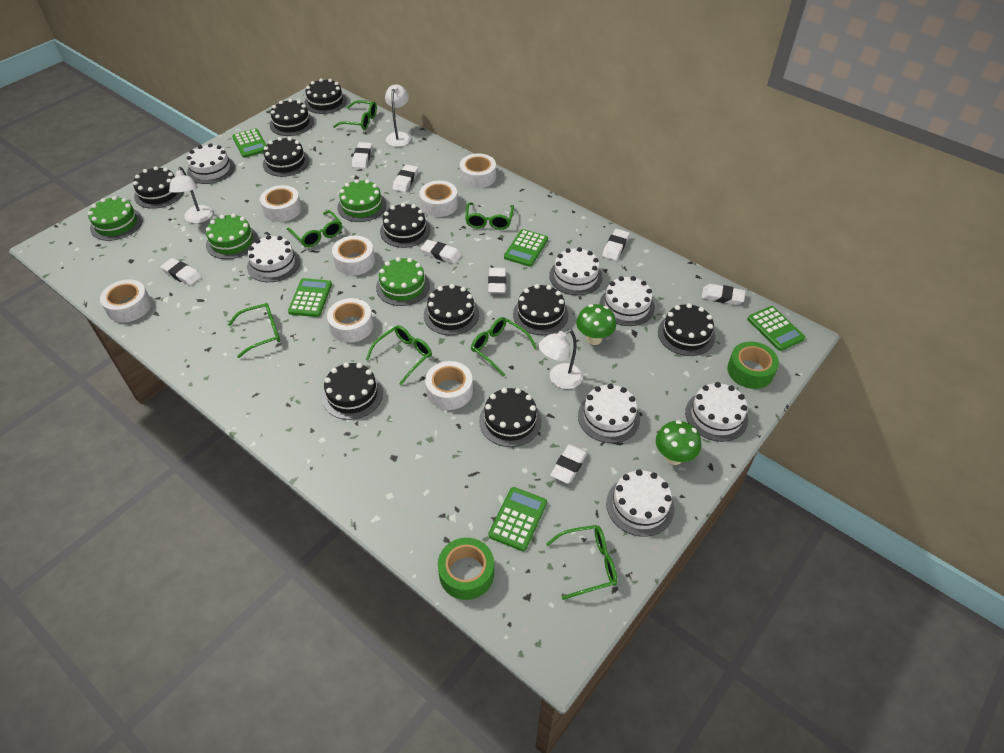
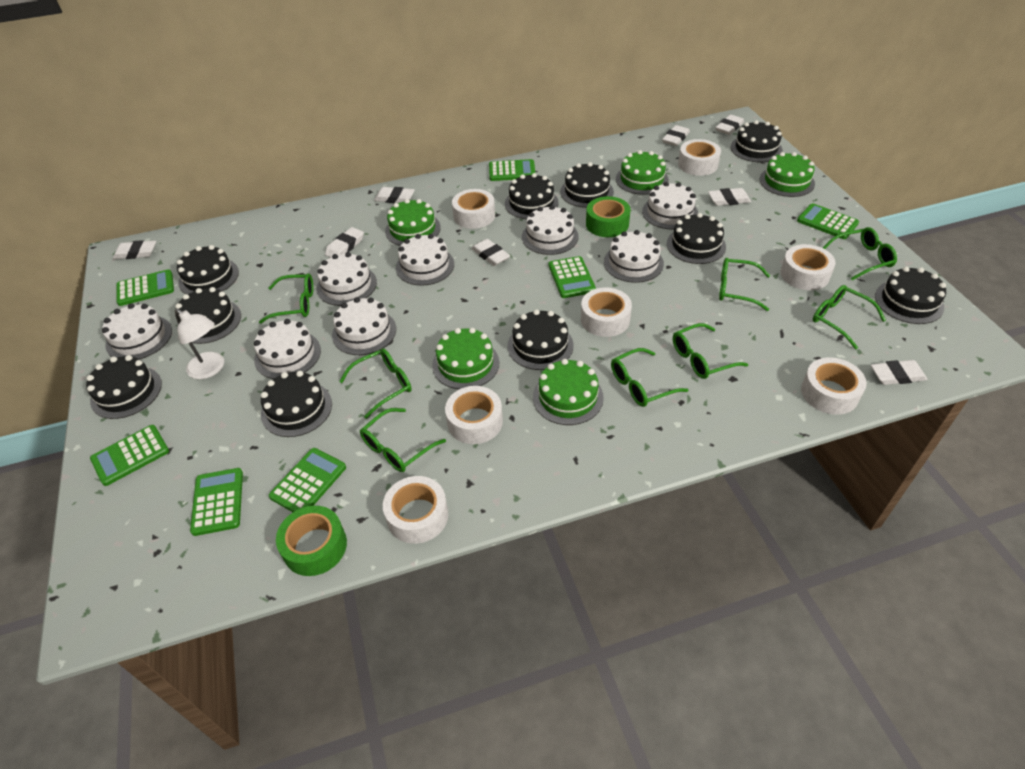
green cake: [88,196,143,241] [206,214,258,259] [337,179,386,222] [376,257,430,306] = 4 -> [385,199,441,246] [432,328,499,389] [533,359,604,425] [616,150,669,195] [760,152,815,197] = 5
green calculator: [232,128,266,158] [288,278,332,317] [488,487,547,551] [504,229,548,267] [747,306,805,351] = 5 -> [90,425,169,486] [116,270,174,306] [190,468,243,536] [269,448,346,512] [489,159,535,181] [549,256,596,298] [797,203,859,239] = 7
green glasses: [228,303,280,358] [287,210,342,247] [333,100,377,130] [366,325,432,385] [465,202,514,230] [471,317,537,376] [546,525,617,600] = 7 -> [259,274,313,324] [339,348,412,419] [360,408,446,472] [611,348,688,407] [673,323,748,379] [719,258,770,311] [813,285,886,349] [823,227,897,280] = 8
green mushroom: [576,304,616,345] [656,420,701,465] = 2 -> none = 0
white cake: [187,143,235,184] [247,235,300,282] [549,247,602,296] [578,383,640,443] [600,276,655,326] [606,469,674,537] [685,382,748,442] = 7 -> [102,303,172,359] [254,319,321,379] [317,252,377,306] [332,297,396,355] [396,234,454,286] [522,205,579,255] [604,230,664,283] [642,182,698,229] = 8
white lamp: [169,167,213,223] [385,84,411,147] [539,329,583,389] = 3 -> [175,309,224,379] = 1

